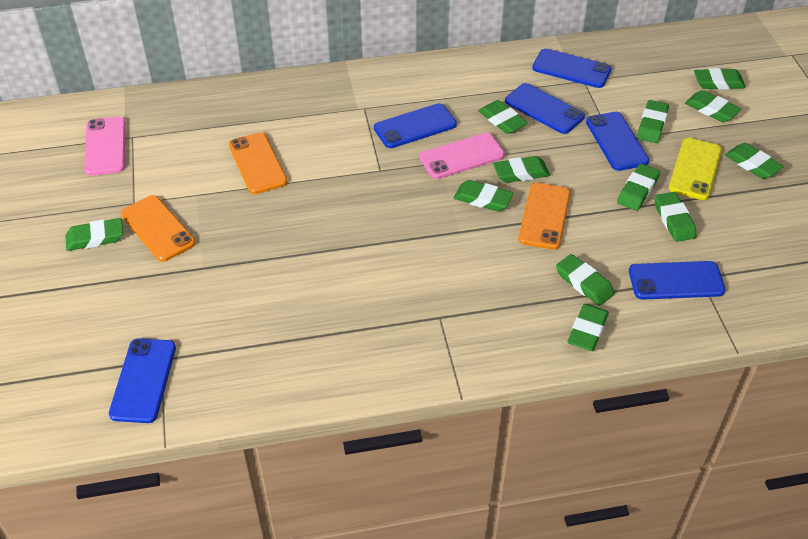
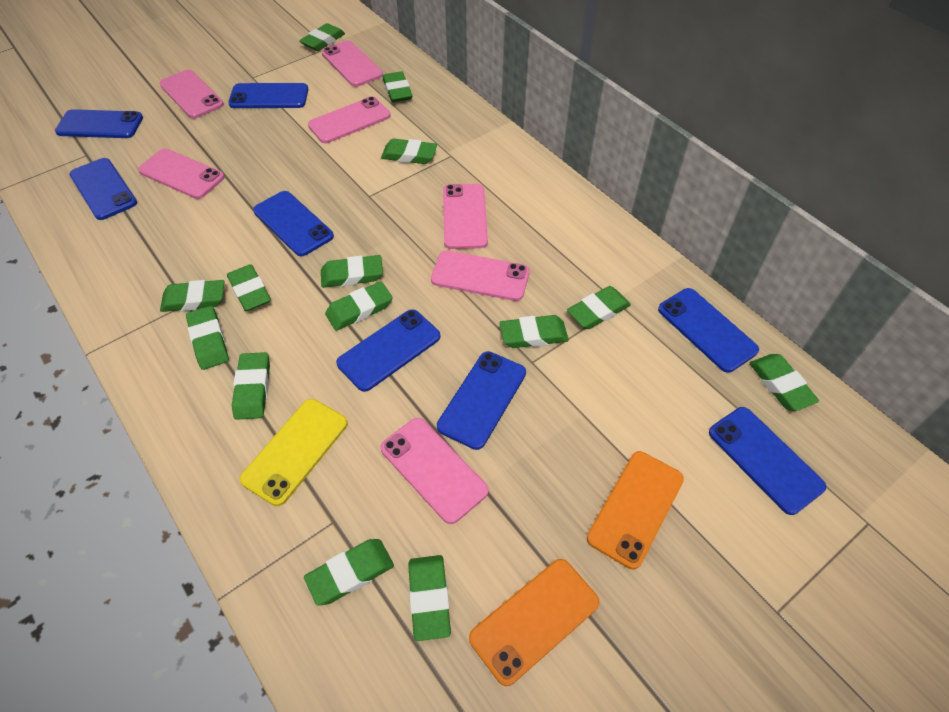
blue phone: [109,338,176,423] [374,103,457,148] [505,83,585,134] [532,49,611,88] [586,112,649,171] [629,261,726,300] = 6 -> [55,109,143,138] [69,158,137,220] [228,83,309,108] [253,191,334,256] [336,309,440,392] [437,351,526,450] [658,288,759,373] [709,407,826,515] = 8
green eraser: [65,218,123,251] [454,180,513,212] [479,100,528,134] [493,156,550,183] [556,254,615,306] [568,304,609,351] [617,164,660,211] [637,100,669,143] [655,192,697,242] [685,90,741,122] [694,68,746,90] [725,143,784,179] = 12 -> [160,280,225,312] [186,306,229,370] [227,264,271,311] [232,352,270,420] [299,23,345,51] [304,539,394,606] [321,255,383,288] [325,281,392,331] [381,139,437,164] [383,71,413,103] [408,555,451,641] [500,315,569,348] [567,286,631,329] [749,354,819,411] = 14
orange phone: [121,195,196,262] [229,132,287,194] [518,183,571,250] = 3 -> [469,559,600,686] [587,451,684,569] = 2
pink phone: [84,117,126,176] [419,133,505,179] = 2 -> [138,148,224,199] [159,70,224,119] [308,96,391,143] [322,41,383,87] [381,418,489,524] [431,250,530,301] [443,184,488,249] = 7

